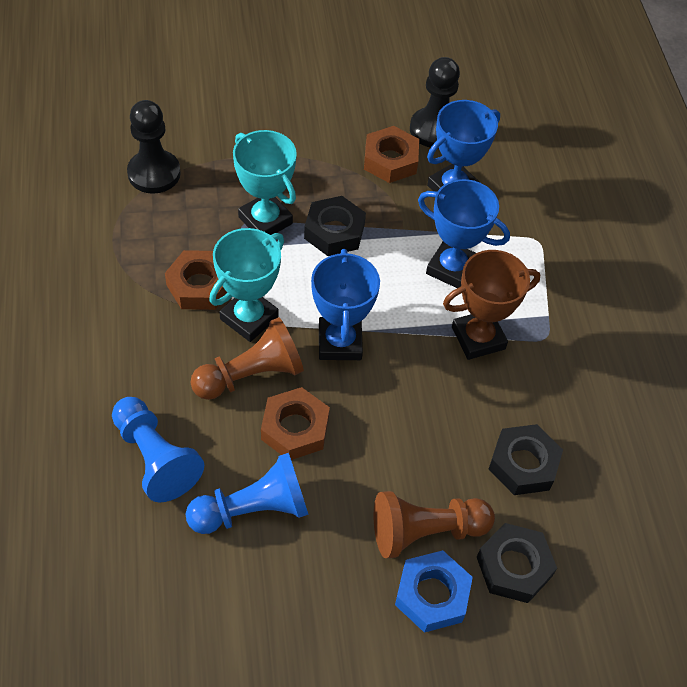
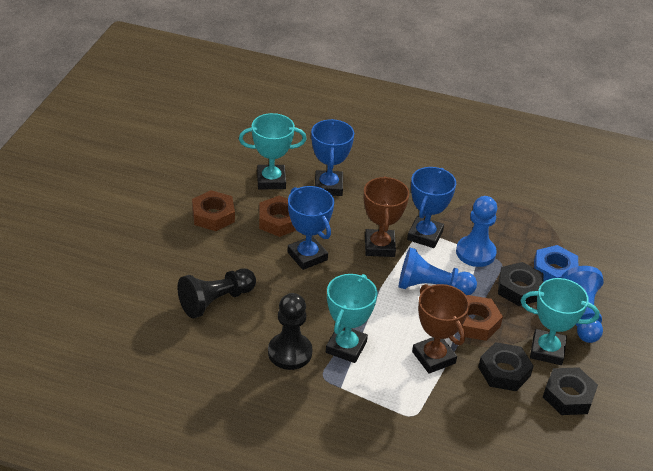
blue pawn: [112,397,204,502] [186,453,309,534] = 2 -> [399,248,477,295] [456,196,497,267] [561,266,604,343] = 3
brown pawn: [191,317,304,400] [374,491,495,558] = 2 -> none = 0
brown trophy: [443,250,540,360] = 1 -> [364,176,409,257] [412,284,470,374] = 2
turquoise trophy: [209,228,284,342] [233,130,297,235] = 2 -> [239,113,306,189] [326,274,377,363] [521,278,599,365] = 3

